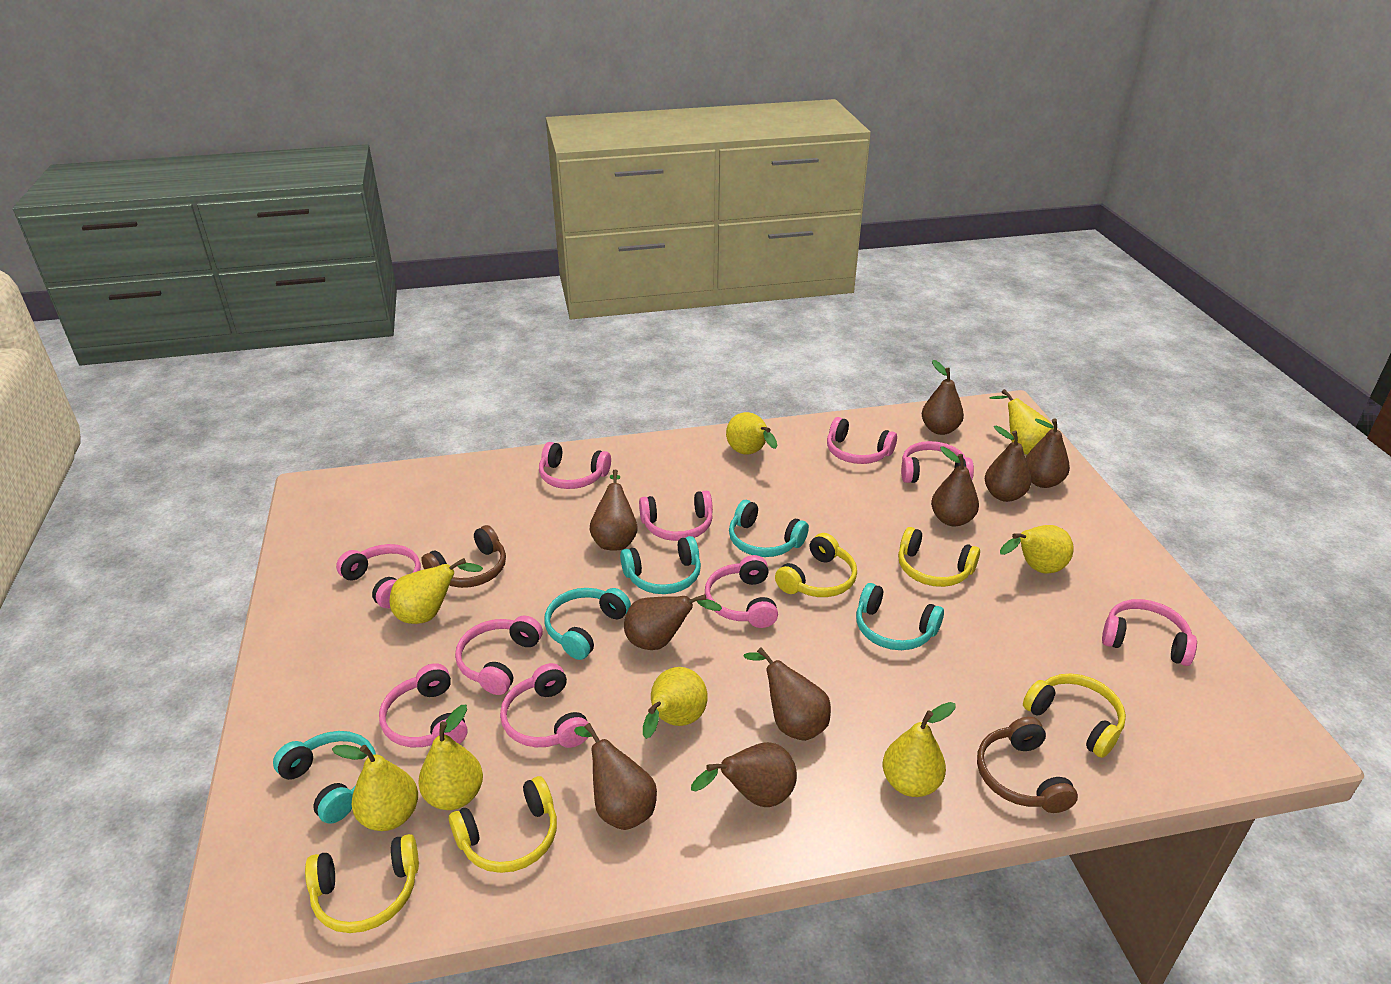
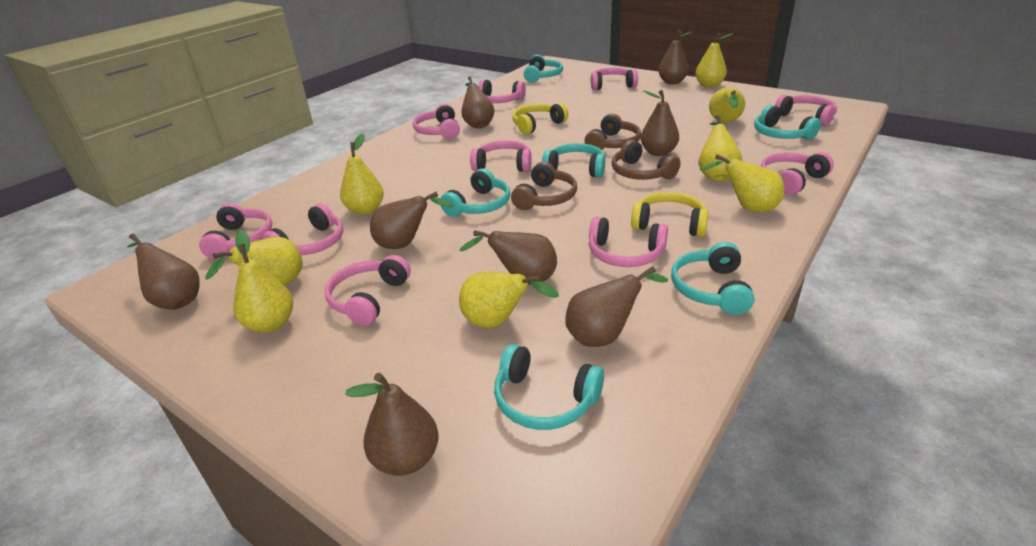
brown headphones: [421,525,506,588] [977,717,1078,813] = 2 -> [511,162,577,210] [585,113,641,150] [611,140,680,180] = 3
brown pear: [574,723,657,830] [590,470,637,550] [624,594,722,650] [691,742,797,807] [744,647,831,741] [922,360,964,435] [931,447,979,526] [985,425,1031,502] [1025,419,1070,488] = 9 -> [127,234,200,310] [345,373,439,476] [370,192,454,249] [459,230,557,285] [461,76,494,128] [565,266,668,347] [641,90,679,156] [658,31,692,84] = 8
turquoise headphones: [273,731,376,824] [545,588,631,660] [620,536,701,594] [729,500,809,557] [856,583,944,650] = 5 -> [440,168,510,217] [494,344,604,430] [524,55,563,83] [542,143,605,178] [671,242,755,315] [754,105,821,140] = 6
yellow headphones: [305,834,419,933] [449,776,557,873] [775,533,857,597] [898,527,980,587] [1023,673,1126,758] = 5 -> [512,103,568,135] [631,192,709,237] = 2

